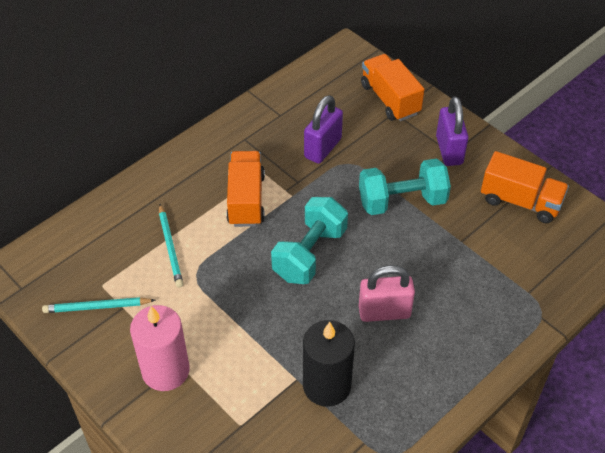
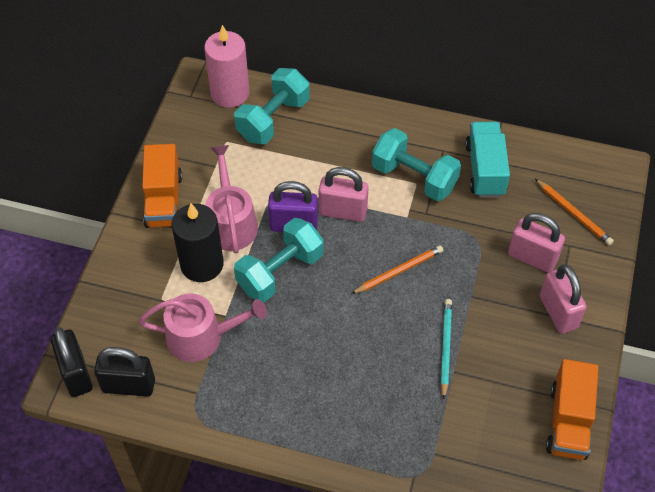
black padlock: none = 0 -> [51,327,93,397] [94,347,155,397] = 2
orange pencil: none = 0 -> [351,245,443,294] [535,179,614,245] = 2
orange truck: [226,151,265,227] [361,54,425,121] [481,151,569,223] = 3 -> [142,144,182,228] [546,359,599,460] = 2
pink padlock: [359,265,415,322] = 1 -> [319,167,369,222] [508,213,565,272] [540,264,587,334] = 3
pink watering can: none = 0 -> [139,293,267,362] [205,145,258,254] = 2
purple padlock: [304,95,343,164] [436,96,469,166] = 2 -> [268,181,318,232] = 1
turquoise dumbbell: [271,197,348,284] [359,159,451,215] = 2 -> [234,68,310,144] [234,218,323,302] [372,128,461,201] = 3
turquoise pencil: [42,297,155,313] [159,204,183,288] = 2 -> [441,299,452,399] = 1
turquoise truck: none = 0 -> [465,122,510,197] = 1

